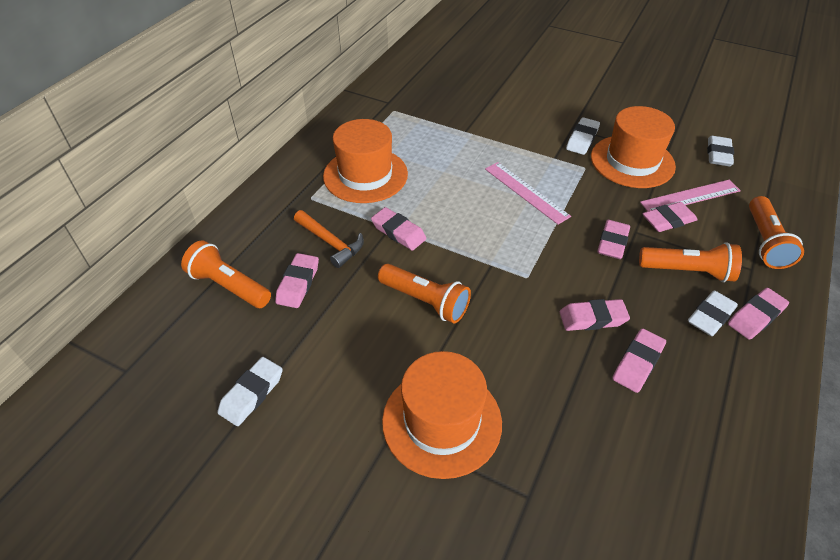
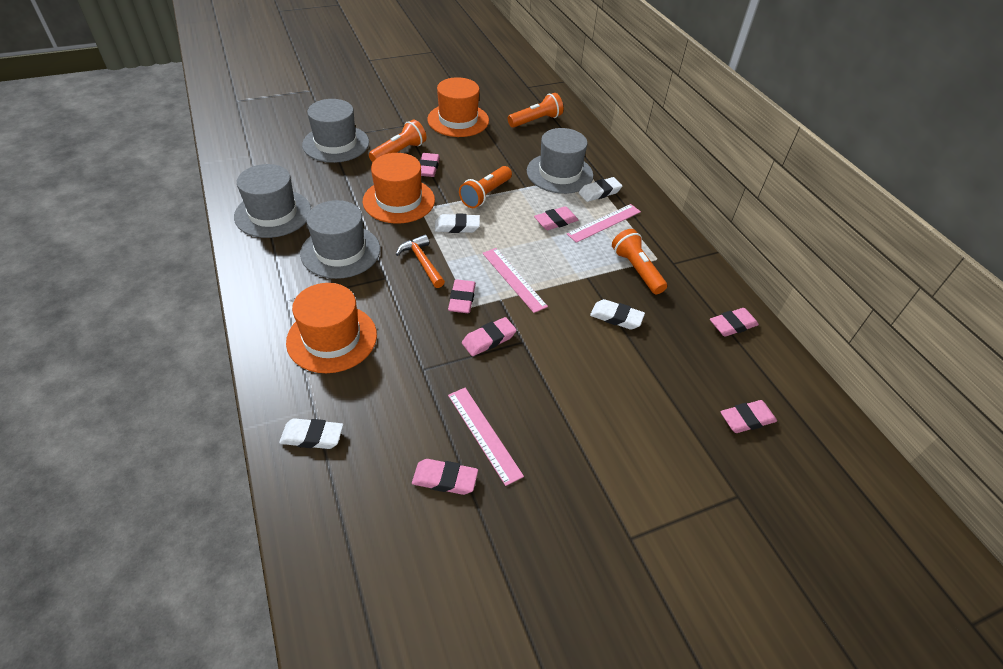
grey hat: none = 0 -> [234,164,311,238] [300,200,380,279] [302,99,369,163] [527,128,593,194] = 4
pink ruler: [485,162,571,225] [640,180,741,211] = 2 -> [448,388,524,486] [482,248,548,313] [567,204,641,243] = 3

